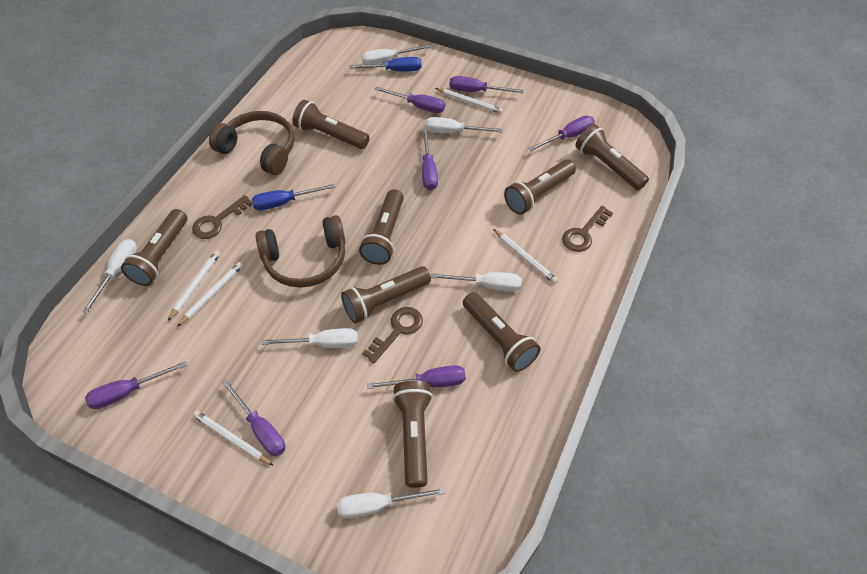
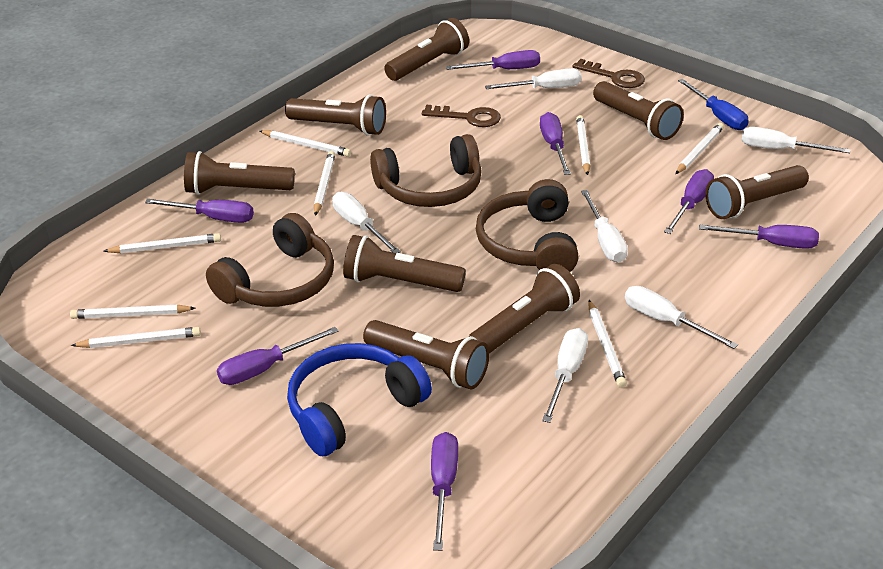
blue headphones: none = 0 -> [287,343,432,456] = 1
blue screwdriver: [252,184,335,210] [349,57,422,72] = 2 -> [678,79,749,130] = 1
brown headphones: [209,111,294,175] [256,215,345,288] = 2 -> [206,213,334,307] [370,134,482,207] [476,179,579,272] = 3
brown key: [192,195,253,239] [362,307,423,364] [562,206,613,252] = 3 -> [422,105,501,127] [572,59,645,88] = 2
white pencil: [168,251,220,321] [177,262,243,327] [193,411,274,466] [435,88,503,114] [493,229,558,284] = 5 -> [70,305,195,319] [71,327,201,348] [103,233,221,253] [260,130,351,157] [314,151,335,216] [576,115,590,175] [588,300,627,388] [676,123,724,174] = 8

